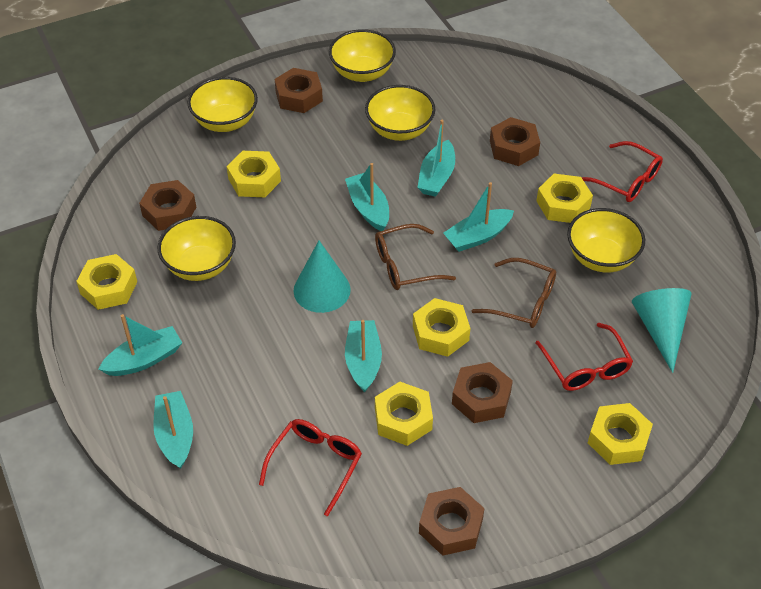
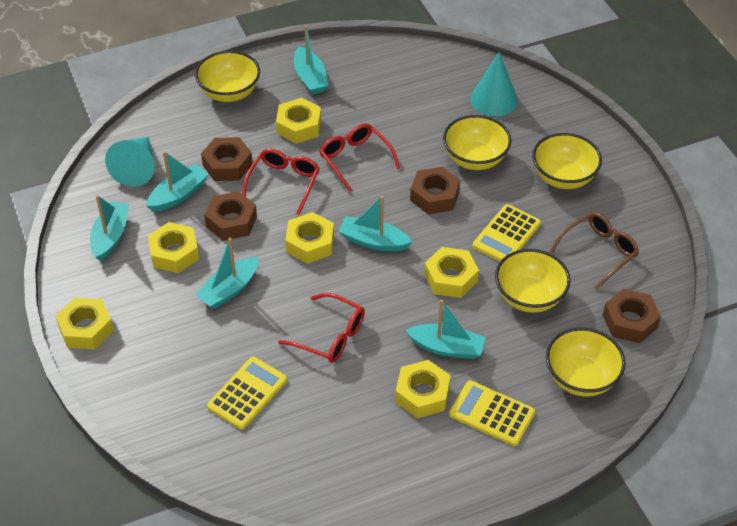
brown glasses: [375,224,456,290] [472,258,556,328] = 2 -> [550,212,639,289] = 1
brown nut: [139,180,196,231] [275,68,323,113] [419,487,485,556] [452,362,513,423] [490,117,540,166] = 5 -> [201,137,253,181] [204,191,257,241] [410,167,460,214] [603,289,661,343] = 4
yellow calculator: none = 0 -> [207,357,287,430] [449,380,535,446] [473,204,541,262] = 3

